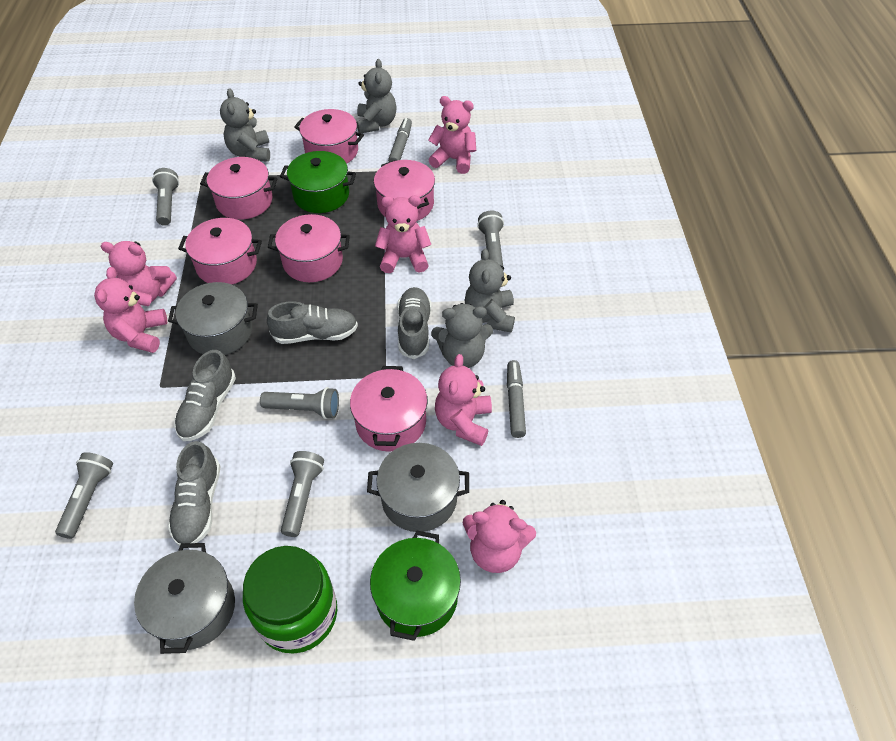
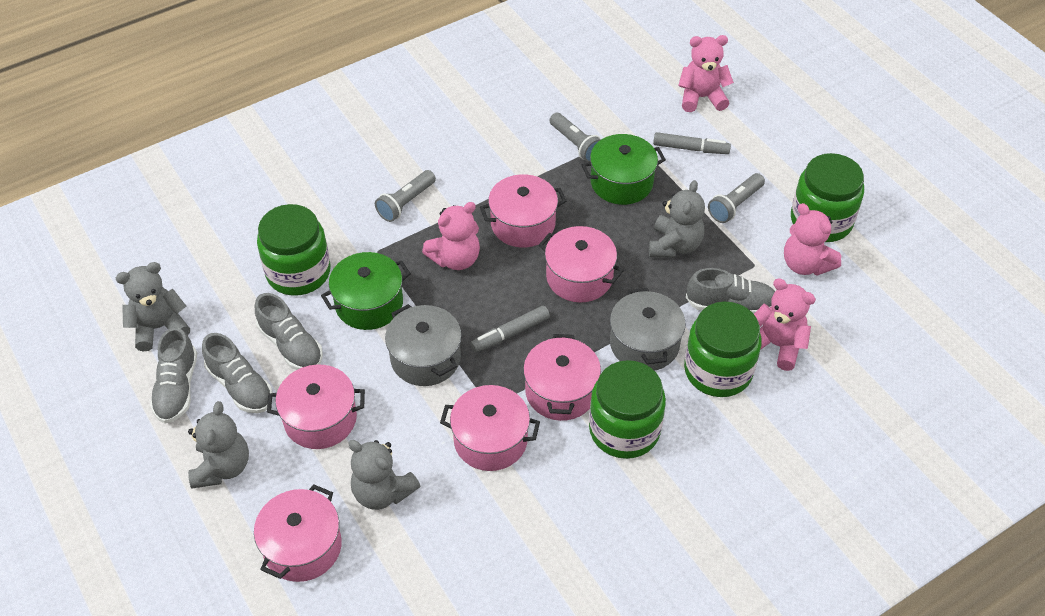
green jar: [243,546,337,654] = 1 -> [257,204,331,296] [589,360,666,459] [684,302,762,397] [791,153,864,242] = 4
grey flashlight: [55,452,113,539] [152,168,179,226] [260,387,339,419] [281,451,324,537] [477,210,504,266] = 5 -> [375,170,436,222] [549,113,601,162] [708,173,765,223] = 3
grey pot: [134,543,235,654] [168,282,258,355] [367,443,469,532] = 3 -> [385,304,462,386] [610,288,686,371] = 2
pink teddy bear: [94,267,167,353] [100,241,177,302] [375,195,431,273] [428,96,476,174] [435,354,492,446] [462,500,536,573] = 6 -> [422,202,480,270] [678,35,734,112] [754,278,816,371] [784,203,841,276] = 4

